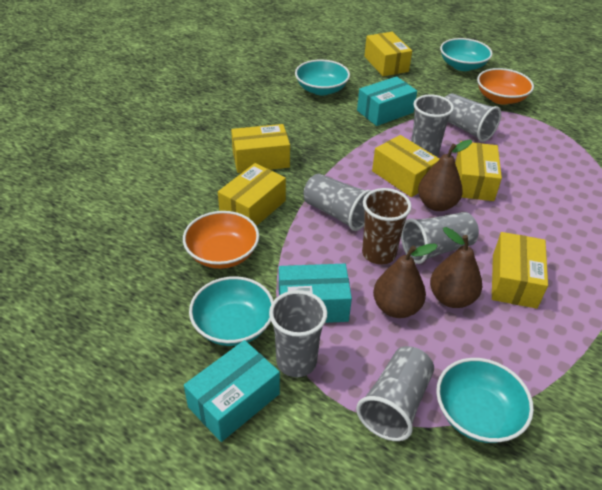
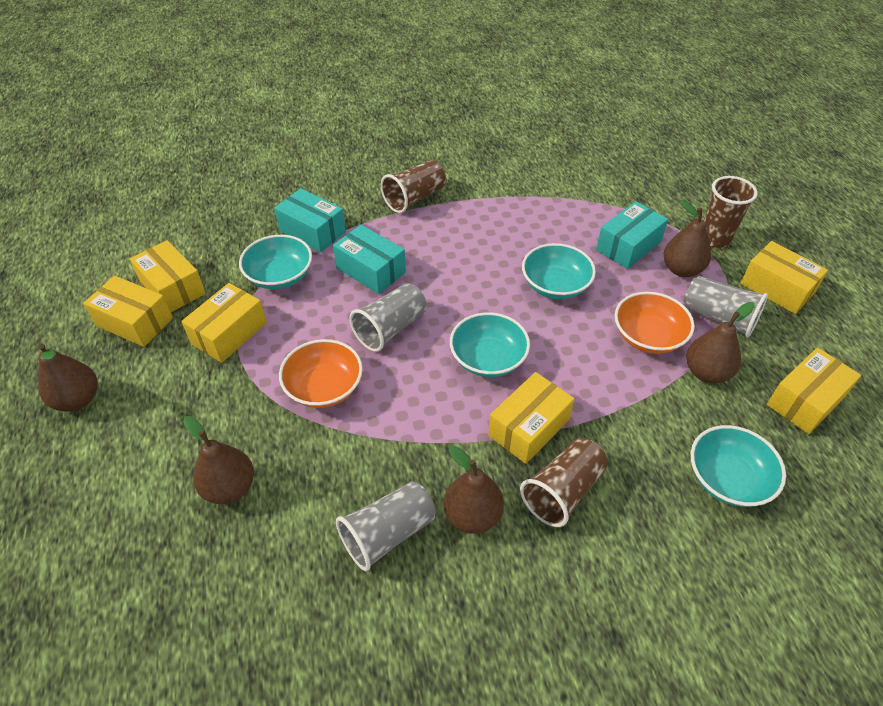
brown cup: [362,188,412,264] = 1 -> [381,160,446,213] [520,438,608,527] [704,176,757,248] = 3
brown pear: [373,244,438,318] [418,140,472,211] [430,227,482,308] = 3 -> [38,343,97,412] [183,416,254,504] [444,446,504,534] [664,200,711,277] [686,302,755,383] = 5
grey cup: [269,290,327,377] [303,174,372,231] [356,346,434,441] [401,212,479,264] [411,95,454,157] [445,93,501,142] = 6 -> [336,481,436,571] [349,283,426,352] [683,276,768,338] = 3

